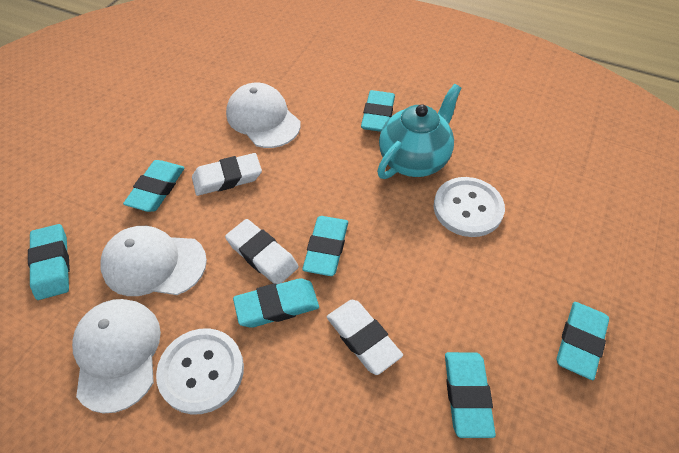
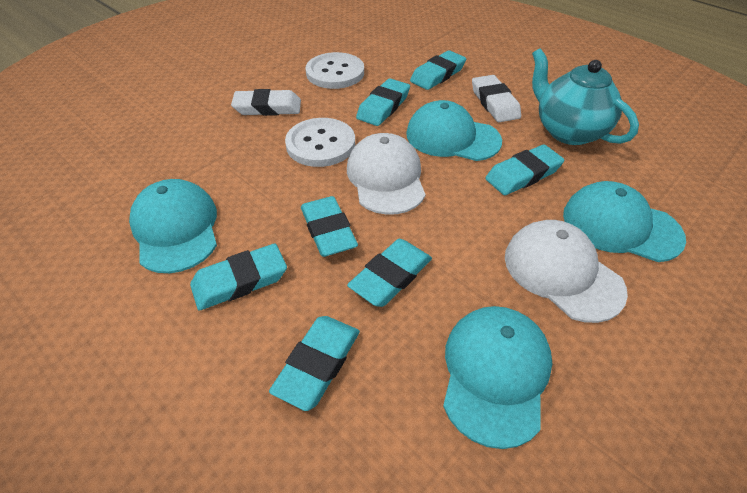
turquoise cap: none = 0 -> [129,179,217,273] [406,100,502,161] [443,306,552,449] [563,181,686,262] = 4
white cap: [72,299,161,413] [100,226,207,296] [226,83,300,148] = 3 -> [347,133,426,215] [505,220,628,323] = 2
white eraser: [192,153,262,196] [225,219,299,284] [327,300,403,375] = 3 -> [231,89,301,116] [472,75,521,122] = 2

